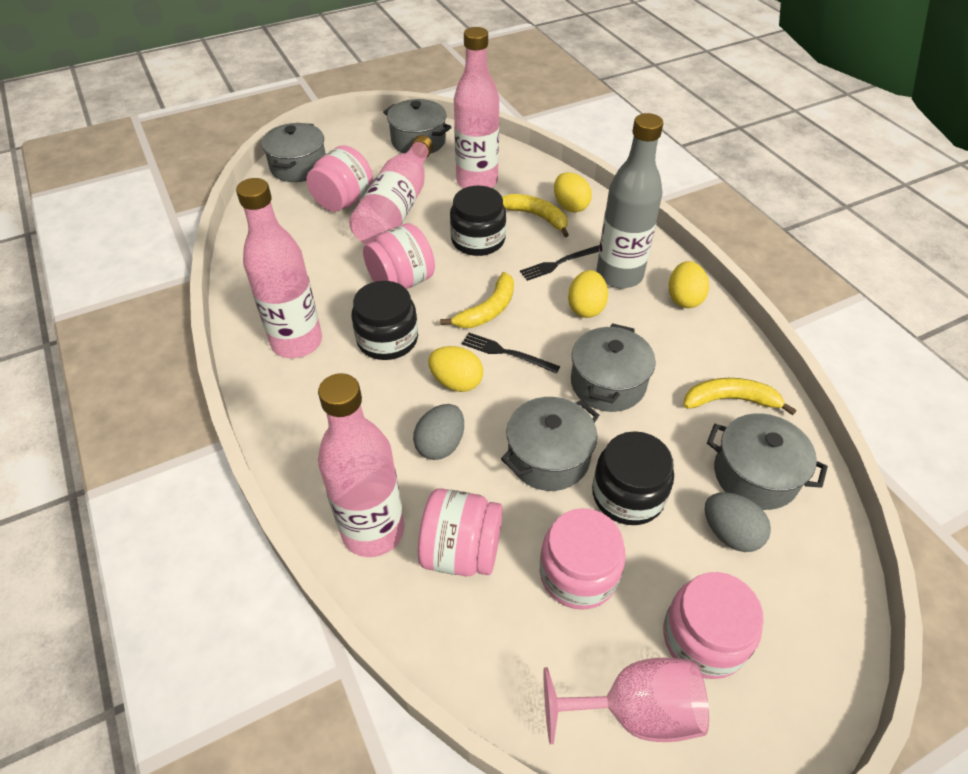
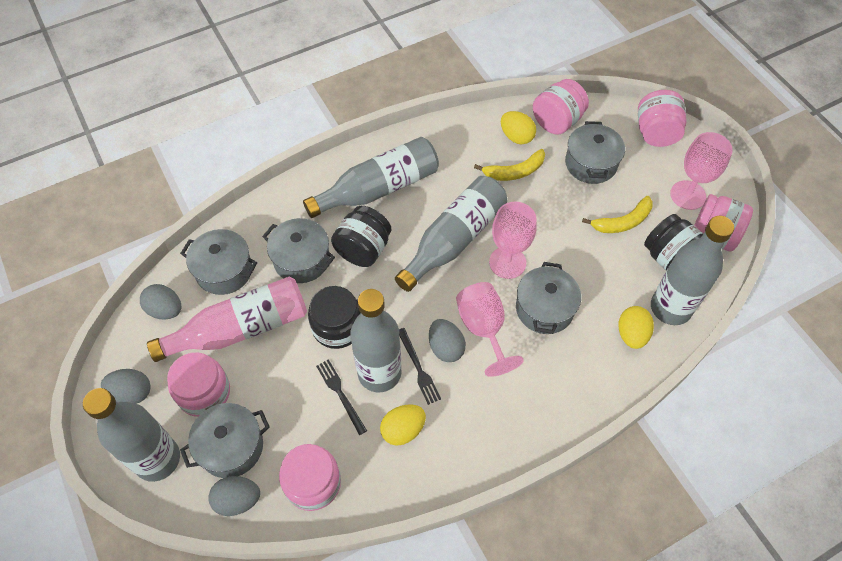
grey bottle: [596,113,663,288] = 1 -> [83,388,180,482] [303,137,439,218] [350,289,401,392] [395,176,507,292] [651,216,734,325] = 5
grey egg: [413,404,464,460] [704,492,771,552] = 2 -> [101,369,151,404] [140,284,181,319] [208,476,260,516] [429,319,466,362] = 4
pink bottle: [236,178,322,358] [318,373,404,557] [349,135,433,244] [454,27,499,188] = 4 -> [147,277,307,362] = 1
pink goblet: [544,658,709,744] = 1 -> [456,282,524,377] [489,202,537,279] [670,132,733,210] = 3
yellow banana: [440,272,514,328] [502,194,569,237] [684,378,796,415] = 3 -> [474,149,545,181] [582,196,653,233] = 2
yellow egg: [428,346,483,392] [554,172,592,212] [568,270,608,318] [669,261,709,308] = 4 -> [380,404,426,446] [501,111,536,144] [618,306,654,349] = 3

